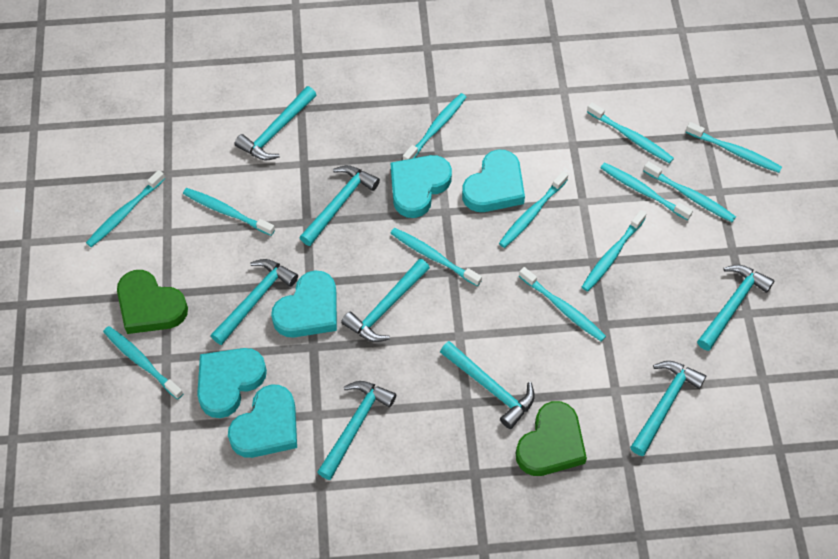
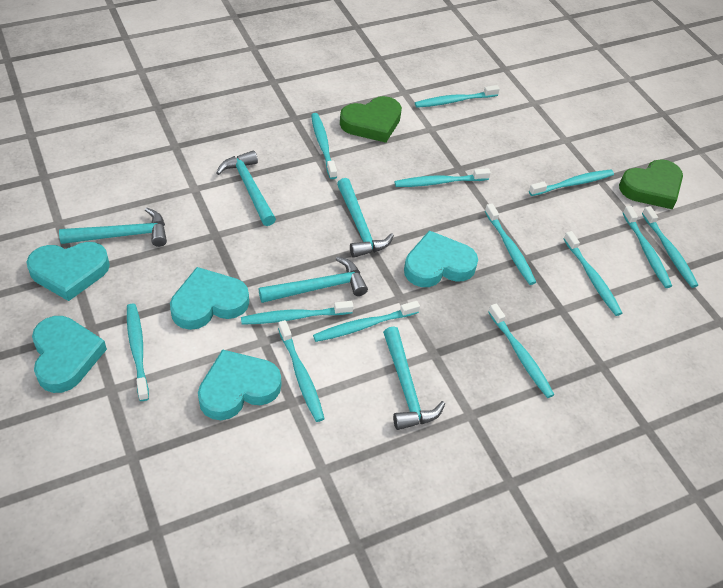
turquoise hammer: [211,259,298,345] [234,86,316,160] [299,165,380,246] [317,381,396,480] [341,258,430,342] [440,341,535,429] [630,361,706,456] [697,265,775,351] = 8 -> [59,208,167,247] [216,151,276,226] [258,257,368,303] [337,178,394,258] [383,326,445,430] = 5
turquoise toothbrush: [86,170,165,247] [103,326,184,399] [183,188,275,236] [390,228,482,287] [403,93,466,160] [499,171,568,248] [519,267,606,341] [582,210,647,292] [587,102,674,163] [600,162,693,220] [644,161,736,222] [686,122,782,173] = 12 -> [127,303,149,401] [241,301,353,325] [278,320,325,422] [311,113,337,179] [313,301,420,342] [395,168,491,187] [415,85,500,108] [485,203,536,285] [488,304,555,398] [529,170,614,196] [564,231,622,316] [623,206,672,288] [642,206,698,288] = 13

